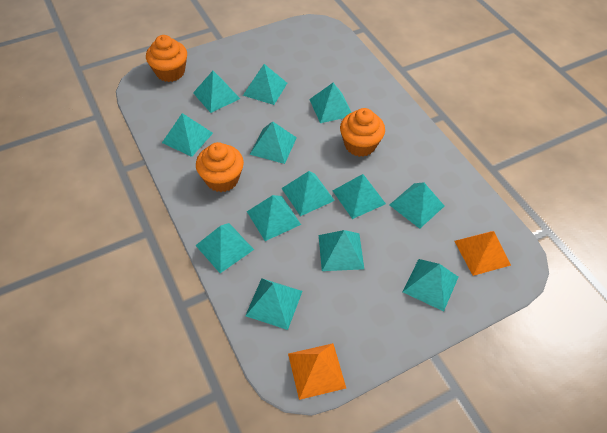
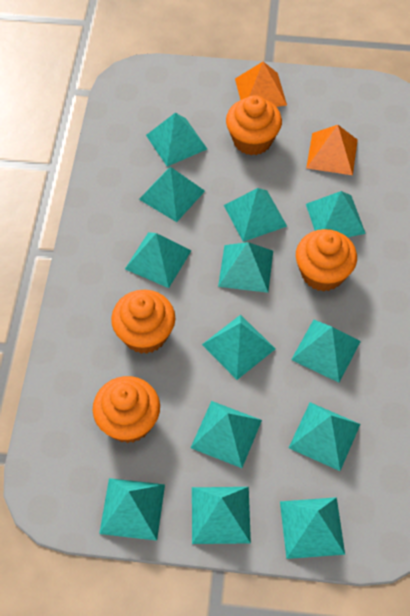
orange cupcake: [146,35,187,82] [196,142,244,192] [340,108,385,157] = 3 -> [93,376,160,443] [111,290,175,354] [226,95,282,155] [296,229,357,292] = 4

